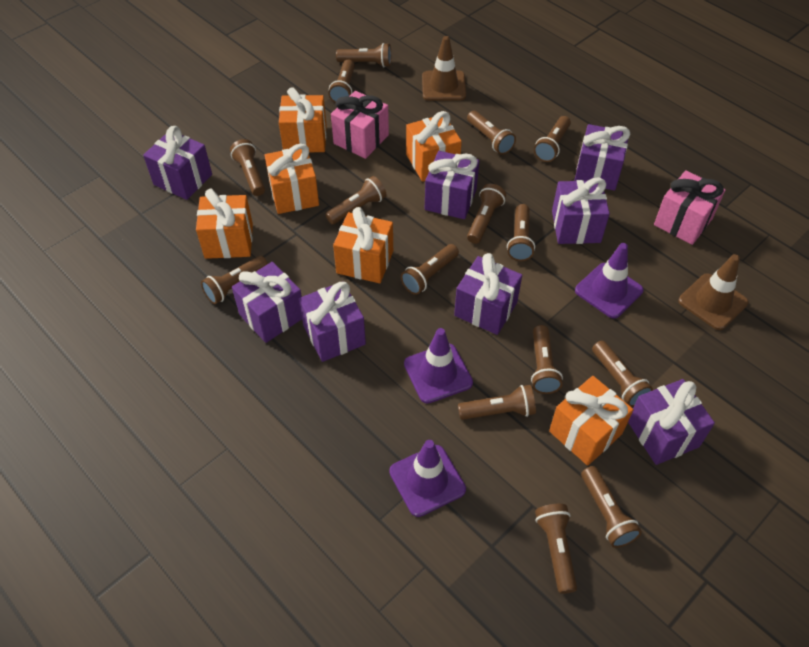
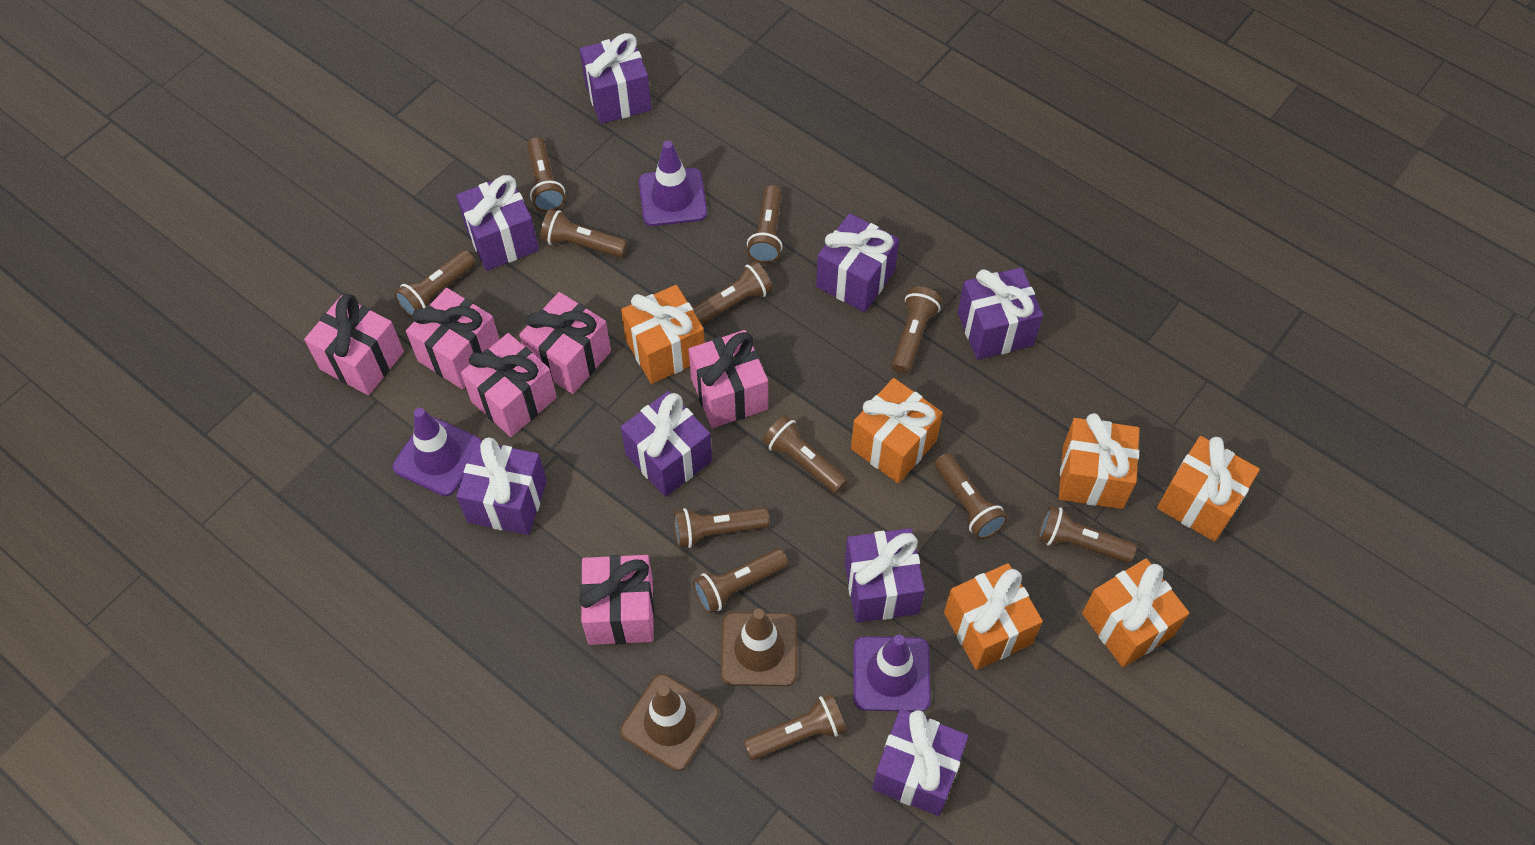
brown flashlight: [201,256,268,304] [230,139,265,196] [325,176,386,225] [328,60,355,103] [336,43,392,67] [401,244,459,295] [458,385,536,420] [467,111,516,155] [467,184,506,244] [507,204,535,261] [531,325,563,394] [534,116,571,162] [535,504,577,594] [581,466,642,548] [592,341,653,407] = 15 -> [394,250,475,318] [527,137,565,212] [540,209,627,257] [674,507,769,548] [693,261,773,325] [693,549,788,614] [744,694,847,760] [747,185,783,263] [763,415,848,494] [892,286,942,374] [935,453,1008,539] [1038,506,1137,563] = 12
pink gift: [331,91,389,159] [654,170,725,245] = 2 -> [304,294,404,395] [406,288,500,389] [461,333,557,437] [519,292,611,394] [579,555,654,645] [688,330,768,428] = 6

